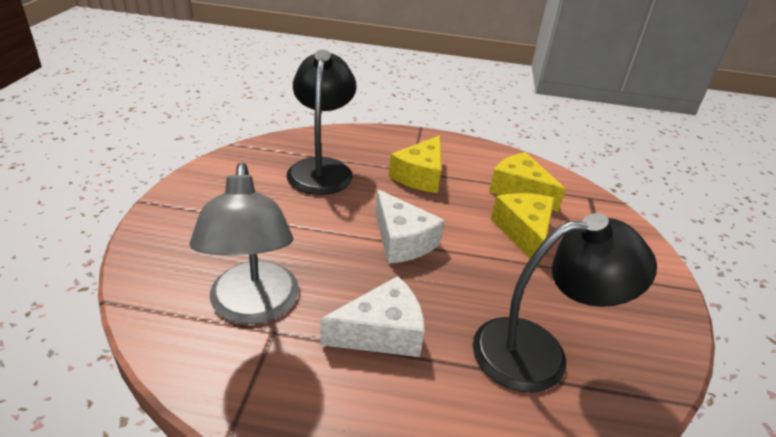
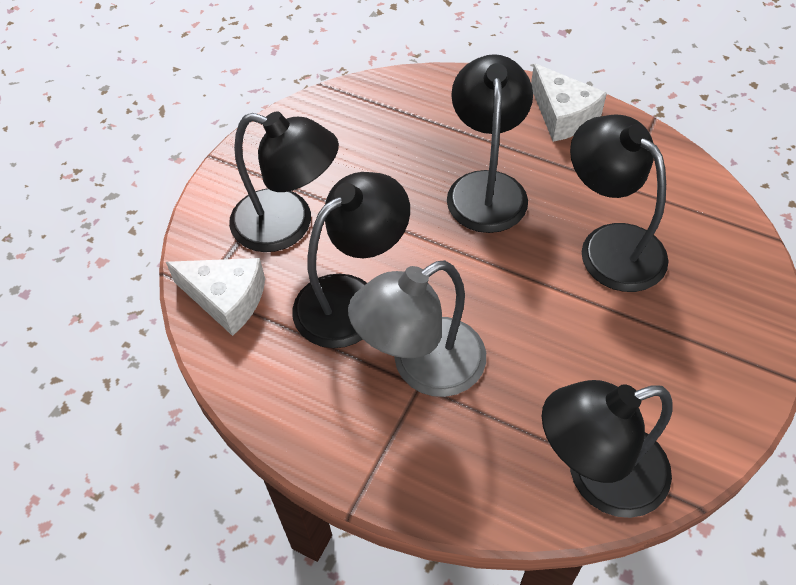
black lamp: [287,50,356,195] [473,213,657,393] = 2 -> [229,111,339,252] [292,172,410,348] [447,54,533,233] [542,380,673,518] [570,114,668,292] = 5
yellow cheese: [389,135,441,193] [489,152,566,212] [491,193,554,258] = 3 -> none = 0

